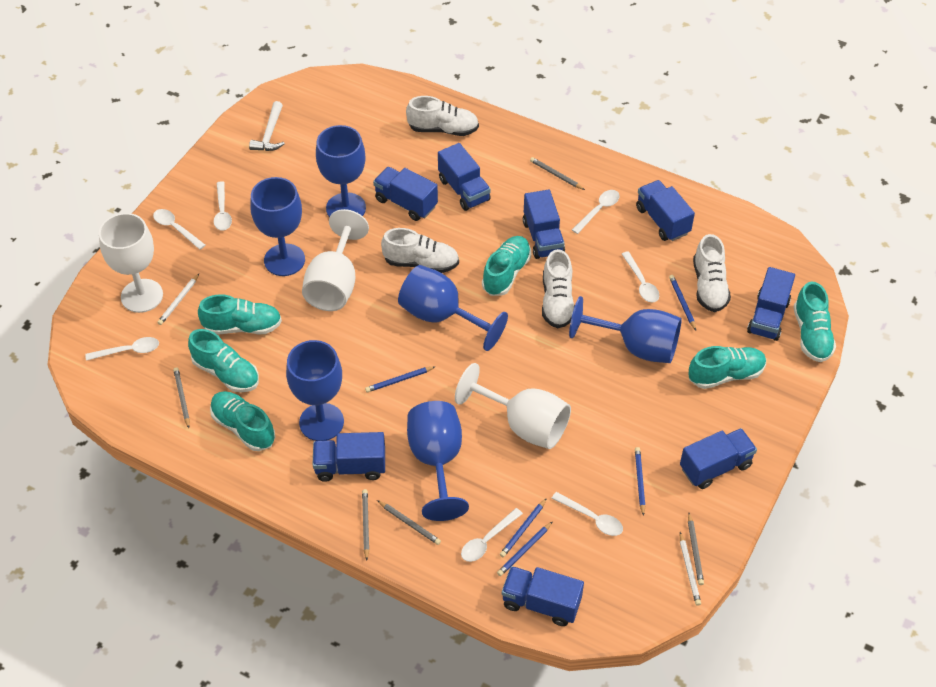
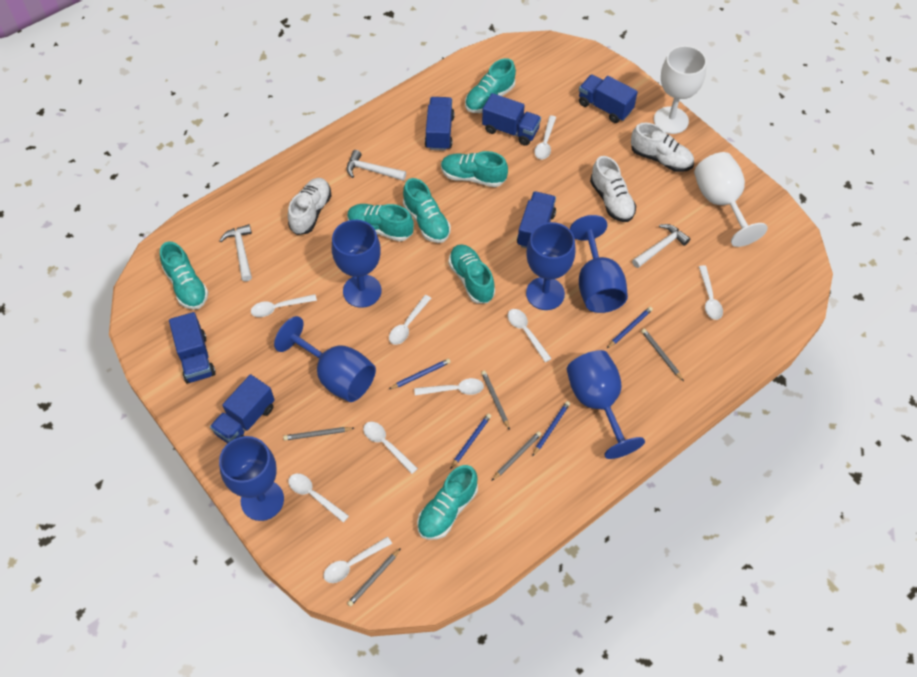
blue pencil: [365,367,435,392] [497,522,552,576] [500,498,547,557] [635,447,645,516] [669,275,696,330] = 5 -> [388,359,451,390] [450,413,491,469] [532,401,570,456] [607,307,653,348] = 4
blue truck: [312,432,385,482] [373,167,438,221] [438,143,491,211] [502,566,584,626] [523,190,565,259] [636,180,695,241] [680,428,757,489] [747,267,795,341] = 8 -> [169,312,216,384] [210,374,275,444] [425,97,455,151] [482,93,541,146] [517,191,556,249] [579,75,638,123] = 6
turquoise shoe: [188,329,259,392] [198,294,282,334] [210,391,275,451] [482,236,531,296] [688,346,766,389] [793,281,836,362] = 6 -> [160,242,209,310] [347,204,414,241] [403,178,451,243] [417,465,478,540] [441,151,508,187] [448,244,495,303] [465,58,516,113] = 7
white goblet: [99,213,163,313] [302,209,369,311] [455,363,571,449] = 3 -> [654,46,707,134] [694,152,768,247] = 2
white hammer: [249,101,285,151] = 1 -> [219,224,252,281] [347,150,406,181] [632,224,690,268] = 3
white pencil: [157,274,199,325] [680,532,701,606] = 2 -> none = 0
white shoe: [381,228,459,273] [406,96,479,136] [542,249,575,328] [693,234,731,312] = 4 -> [288,178,332,235] [590,156,636,222] [631,123,694,172] = 3
white spoon: [85,337,159,361] [153,209,205,250] [214,181,232,231] [461,508,523,562] [551,492,623,536] [572,190,620,234] [622,251,659,303] = 7 -> [251,294,317,317] [288,474,349,523] [323,536,392,583] [363,422,418,474] [389,295,431,345] [414,378,484,395] [508,309,552,362] [535,116,556,159] [699,265,723,320] = 9

